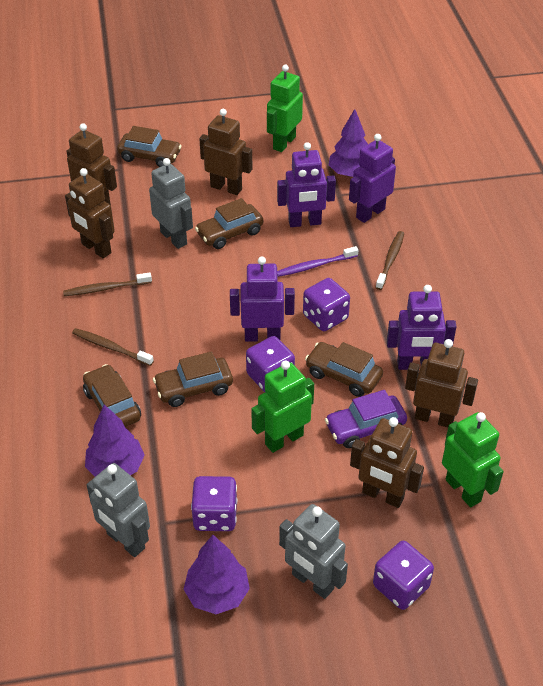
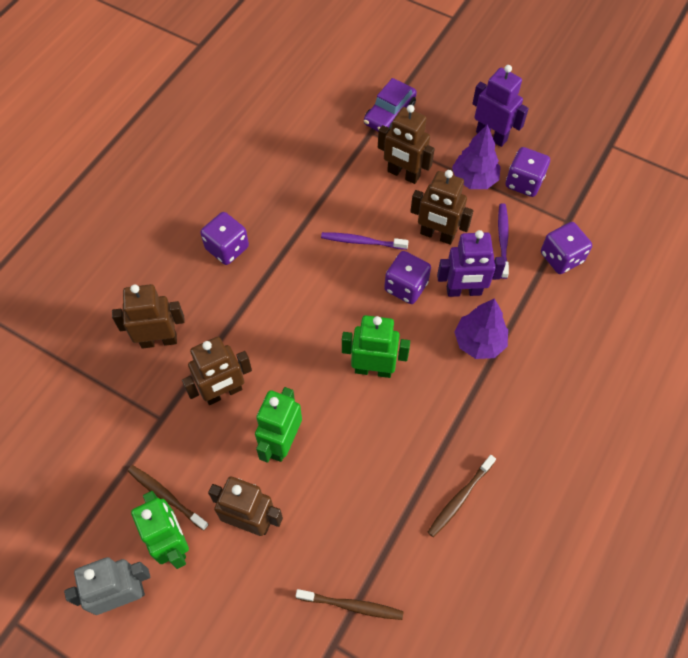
brown car: [83,364,141,427] [117,126,182,167] [153,351,233,407] [195,198,263,249] [305,342,383,397] = 5 -> none = 0
grey robot: [87,463,150,557] [149,158,193,249] [279,504,348,599] = 3 -> [64,557,150,615] = 1
purple robot: [230,256,295,342] [277,142,336,227] [349,134,396,223] [387,285,456,370] = 4 -> [437,230,506,297] [472,65,529,147] = 2
purple toothbrush: [277,246,358,277] = 1 -> [321,232,409,250] [498,203,509,279] = 2
purple tree: [85,404,145,477] [183,535,250,614] [329,109,368,177] = 3 -> [452,124,501,189] [454,298,508,359] = 2

